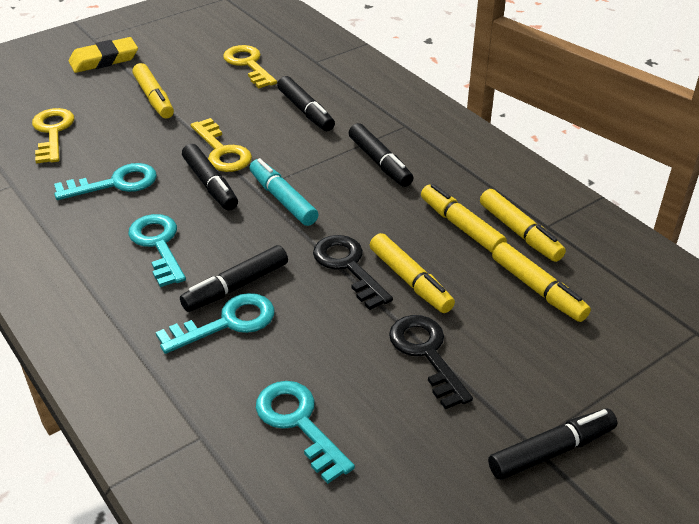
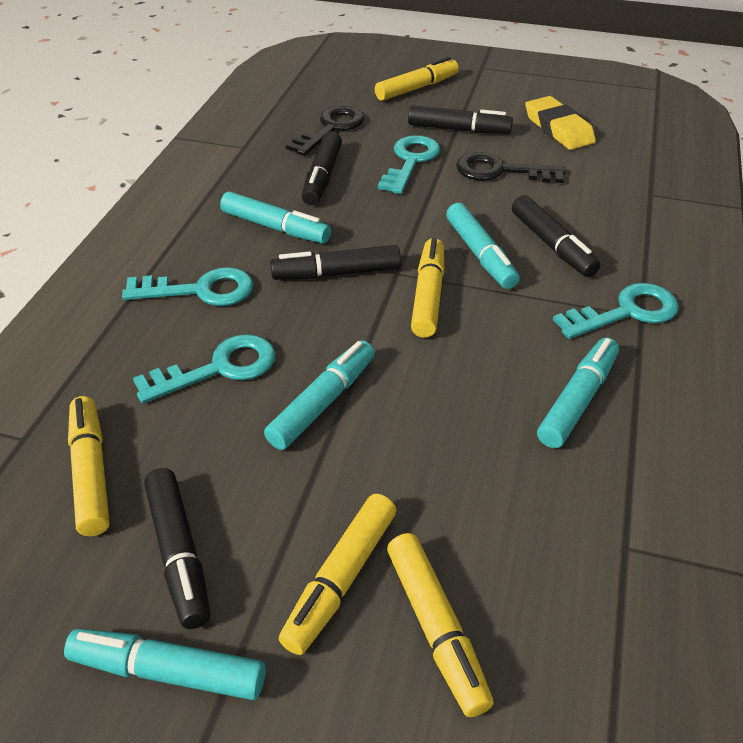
turquoise marker: [250,158,319,226] = 1 -> [64,628,266,700] [220,191,331,243] [264,340,375,450] [446,203,520,289] [537,338,619,448] = 5
yellow key: [32,108,74,164] [191,118,252,172] [223,45,277,88] = 3 -> none = 0

